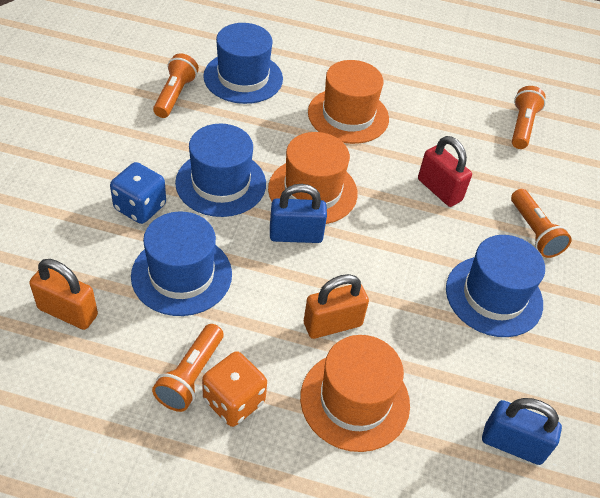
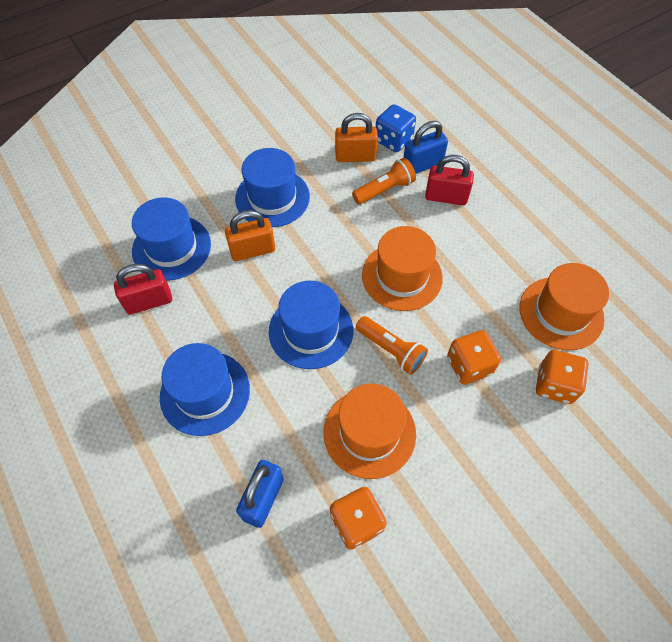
orange dice: [202,351,267,427] = 1 -> [330,487,387,550] [447,330,501,385] [536,350,589,404] = 3
orange flashlight: [152,324,223,412] [153,53,199,118] [511,189,572,258] [512,86,546,149] = 4 -> [352,158,416,204] [356,316,428,375] = 2
red padlock: [418,136,472,207] = 1 -> [114,264,172,315] [425,155,474,205] = 2

